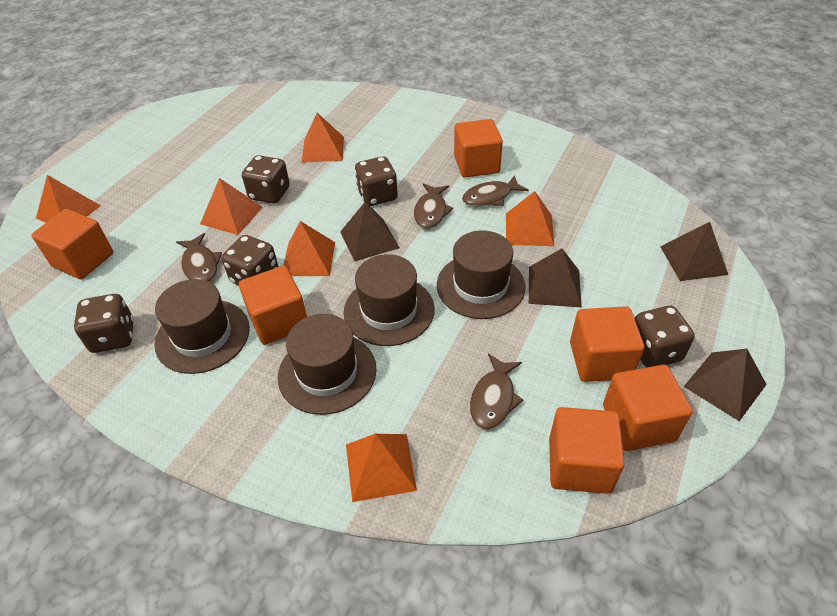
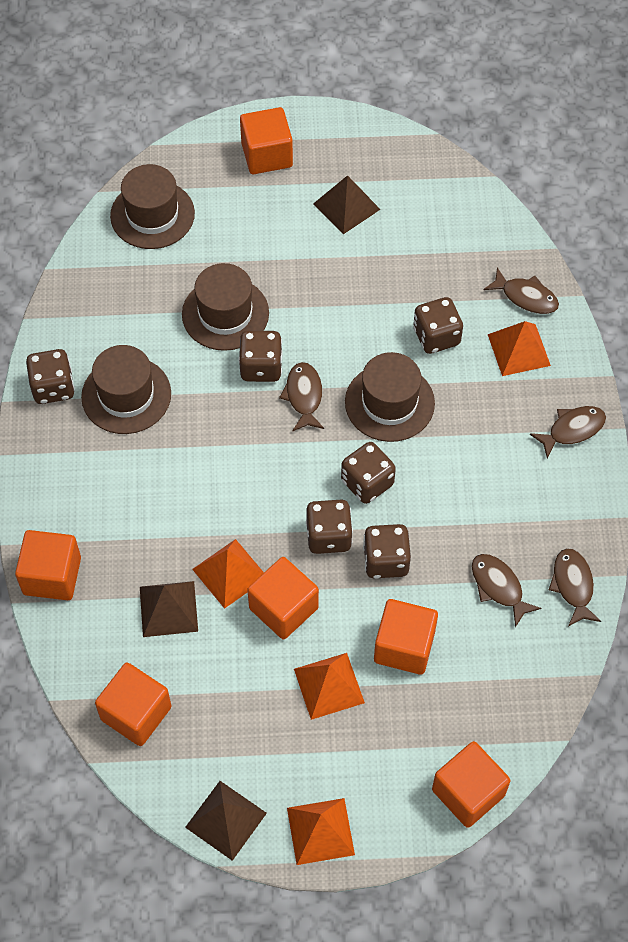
brown dice: [74,294,134,353] [222,235,279,285] [242,155,290,204] [355,156,398,206] [635,306,695,368] = 5 -> [26,349,75,404] [238,331,283,382] [306,500,353,554] [341,442,396,504] [363,524,411,579] [413,297,463,354] = 6
brown fish: [176,233,222,282] [414,183,454,229] [462,175,529,206] [470,354,523,429] = 4 -> [279,362,324,432] [471,554,542,627] [483,267,559,314] [530,406,606,458] [549,548,601,626] = 5
brown pyramid: [340,202,399,261] [529,248,582,308] [660,222,728,281] [684,349,767,421] = 4 -> [140,581,198,637] [185,781,267,861] [313,175,381,234] = 3
orange pyramid: [36,175,101,223] [200,178,262,235] [283,221,335,276] [302,113,344,163] [346,434,417,502] [506,191,554,246] = 6 -> [192,539,264,609] [287,798,355,865] [294,653,365,720] [488,321,551,376] = 4

